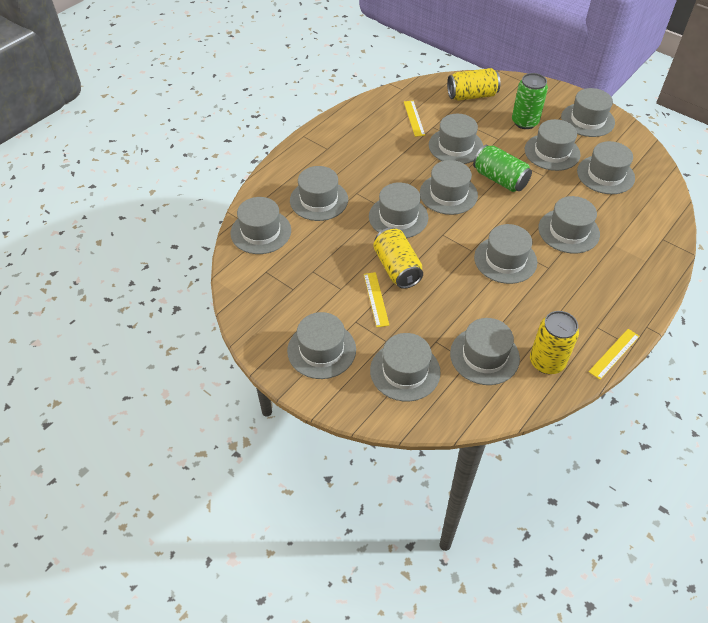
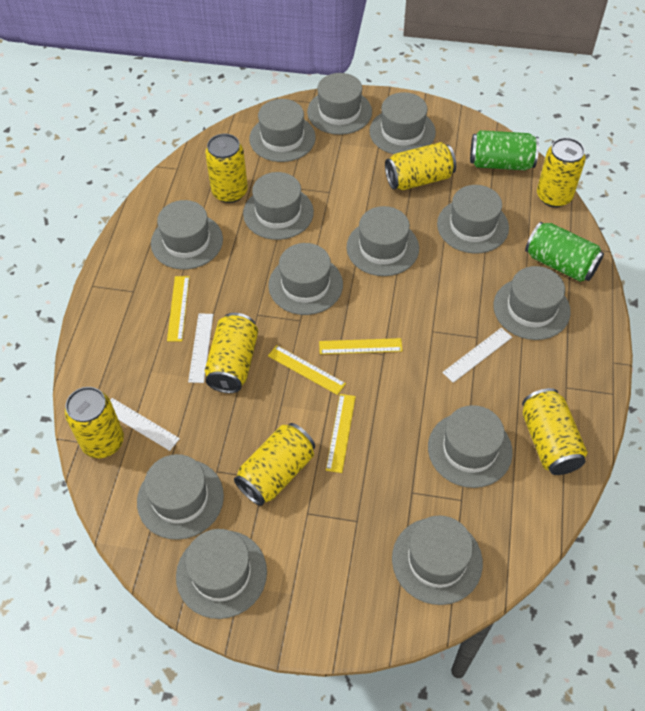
white ruler: none = 0 -> [110,398,180,451] [188,313,214,383] [442,328,512,383] = 3
yellow can: [373,228,423,289] [447,68,500,101] [530,311,579,374] = 3 -> [65,387,124,458] [205,134,248,203] [205,313,258,393] [234,423,315,506] [385,142,456,190] [522,388,587,475] [537,138,586,207] = 7
yellow ruler: [364,272,389,327] [404,100,425,137] [588,329,640,380] = 3 -> [167,276,190,341] [268,345,346,395] [319,338,403,354] [326,394,356,473] = 4

